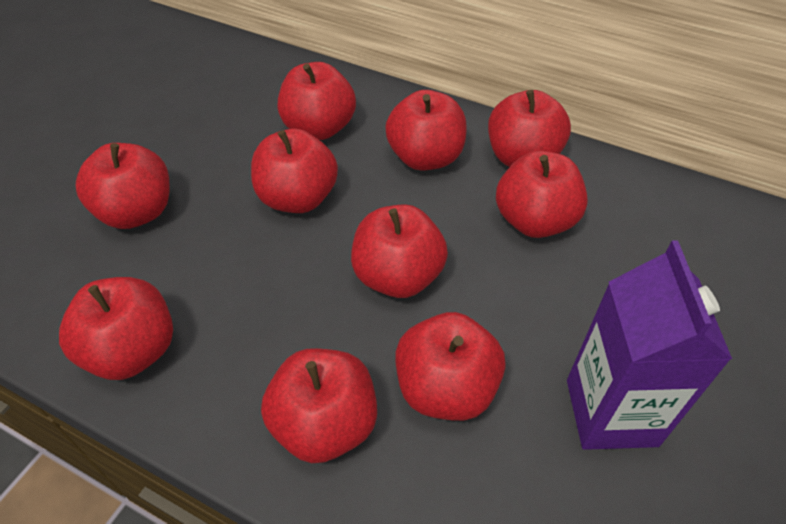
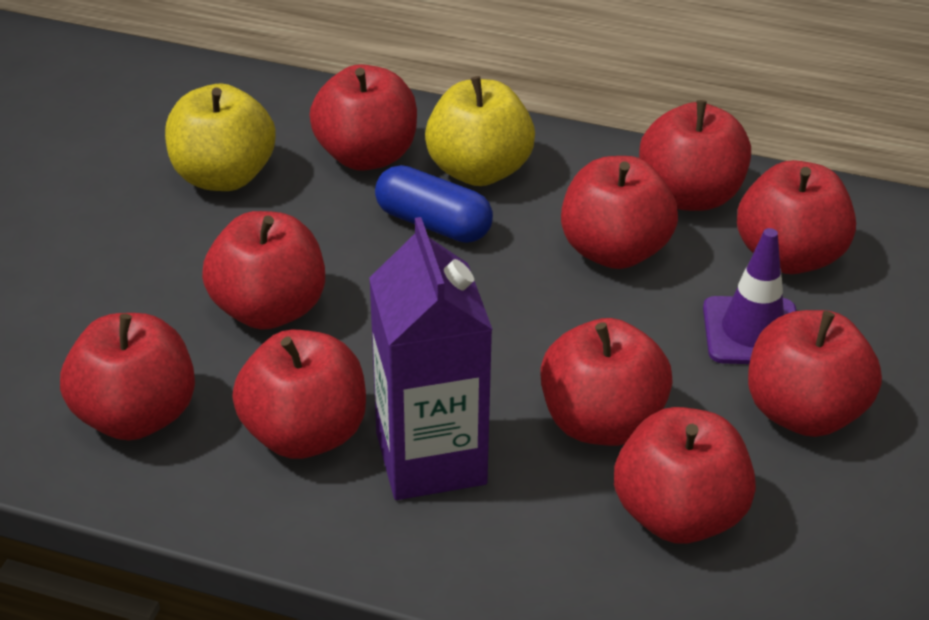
blue capsule: none = 0 -> [375,165,493,243] = 1
purple traffic cone: none = 0 -> [703,228,797,364] = 1
yellow apple: none = 0 -> [165,84,276,191] [425,76,535,186] = 2

